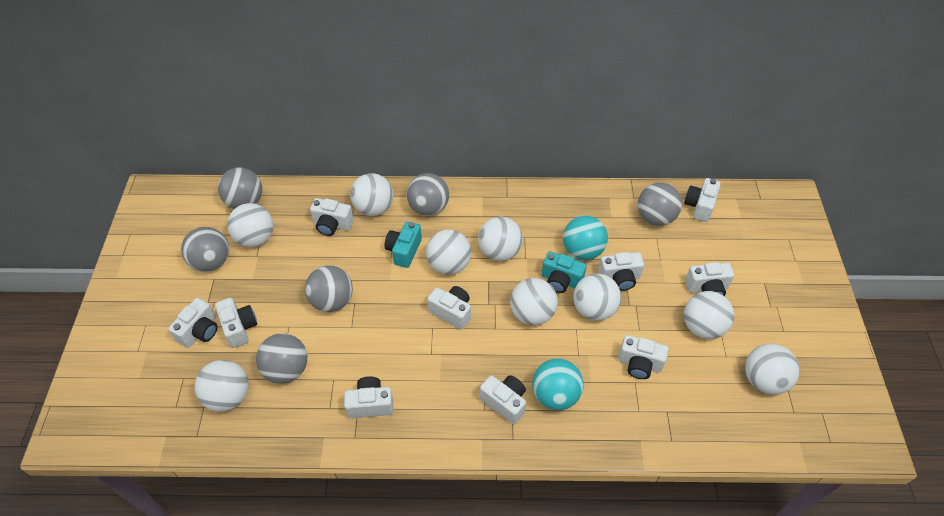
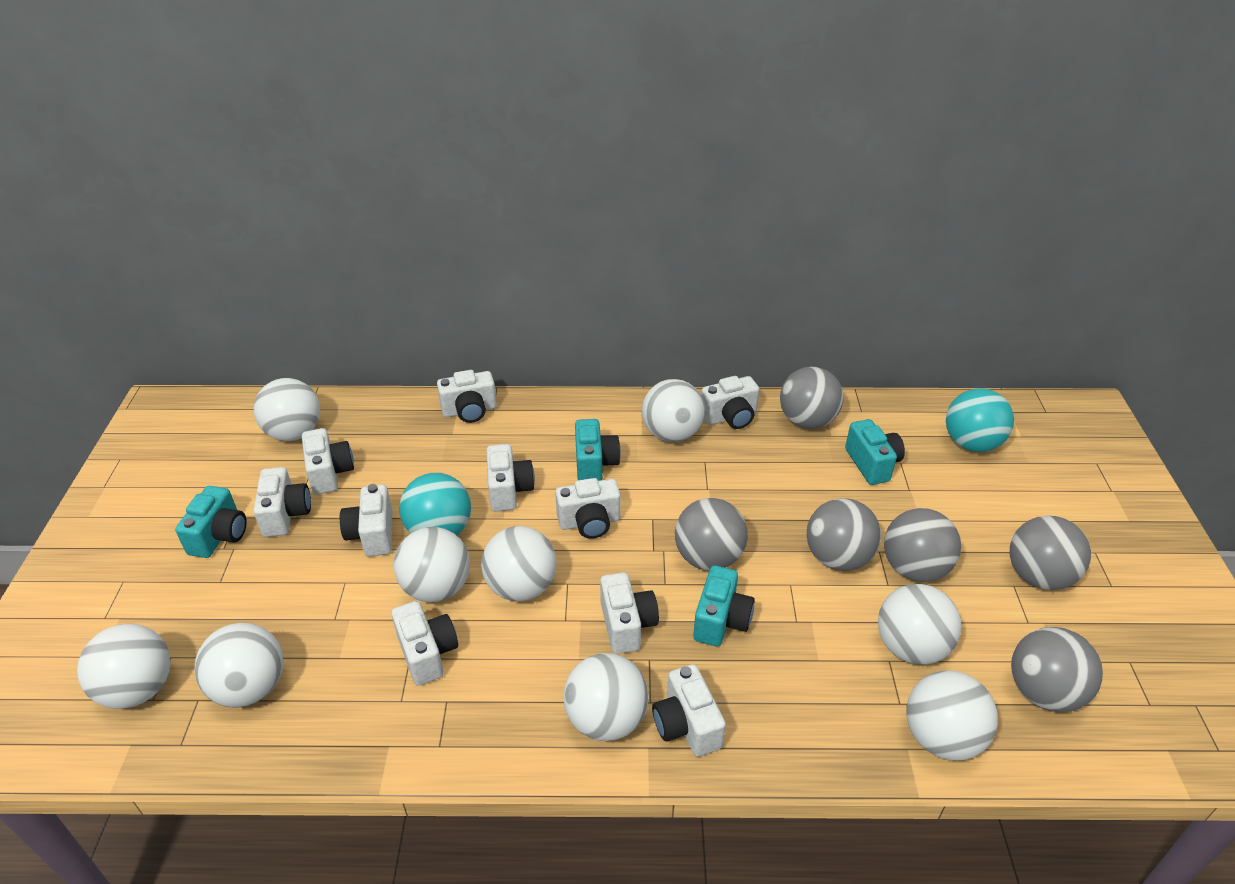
turquoise camera: [385,221,422,268] [542,251,587,293] = 2 -> [175,486,247,558] [575,419,621,481] [693,565,755,647] [845,419,905,485] = 4

